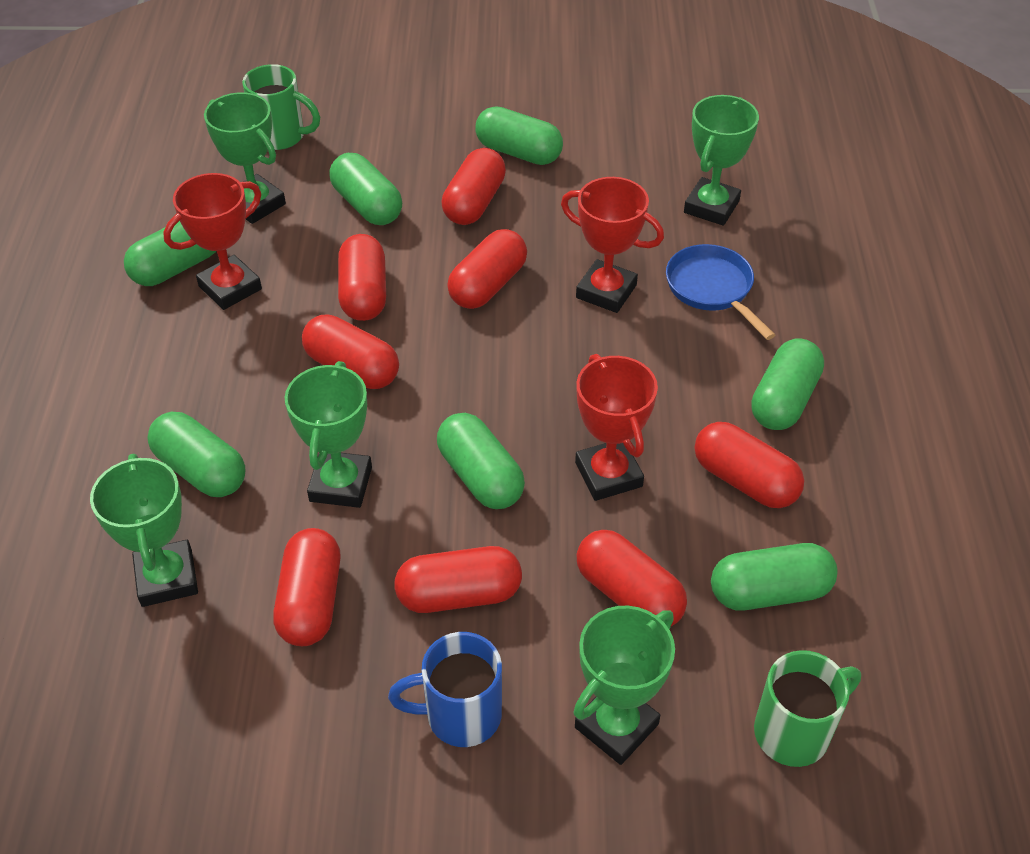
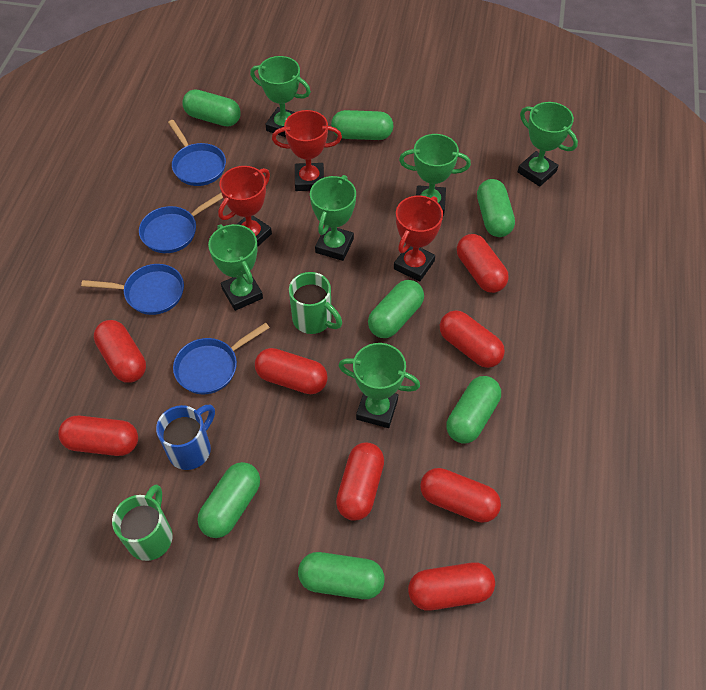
blue pan: [666,244,775,340] = 1 -> [81,264,184,315] [139,193,223,253] [168,120,226,186] [173,323,270,394] = 4
green trophy: [90,454,198,607] [204,92,286,224] [284,361,372,508] [573,606,675,765] [684,95,759,226] = 5 -> [208,224,263,311] [250,56,311,137] [310,175,356,261] [338,343,420,428] [399,134,471,216] [518,102,578,187] = 6

